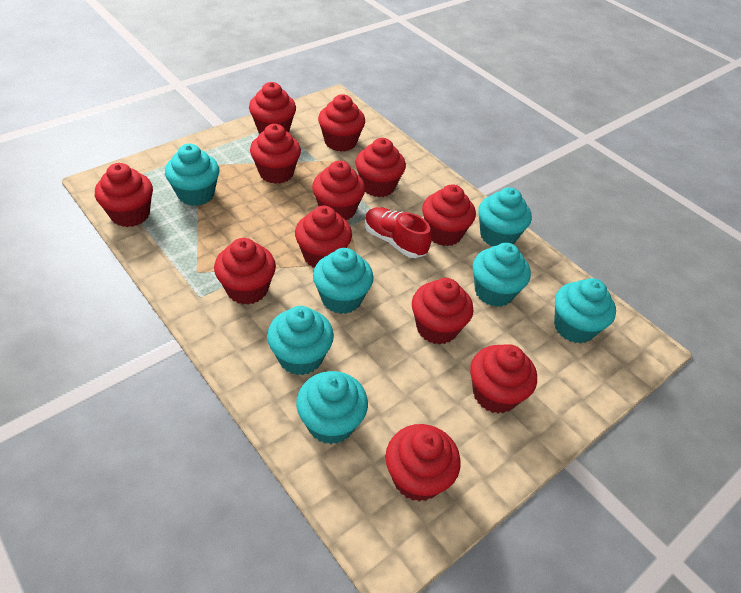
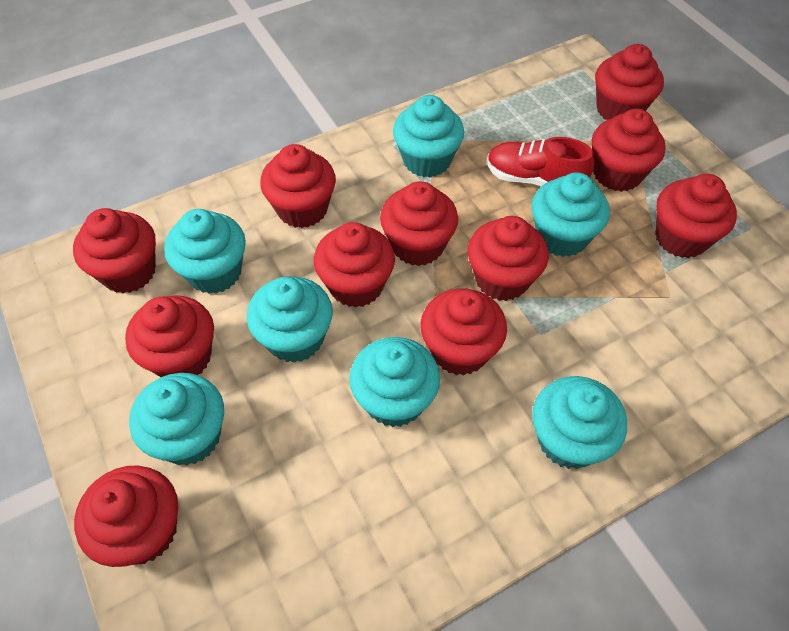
red cupcake: [95,163,153,227] [214,238,276,305] [249,82,296,134] [250,124,301,184] [295,206,352,267] [312,161,365,220] [318,94,365,152] [355,138,406,197] [385,424,461,501] [412,278,473,345] [422,184,476,246] [470,344,537,414] = 12 -> [73,208,156,293] [74,466,178,567] [125,295,214,377] [260,144,336,228] [314,222,395,308] [380,181,458,266] [420,289,507,376] [468,216,549,301] [592,108,666,192] [595,44,664,120] [655,174,737,258] = 11

